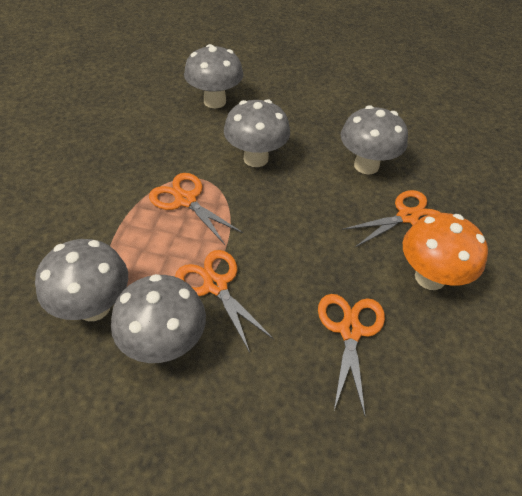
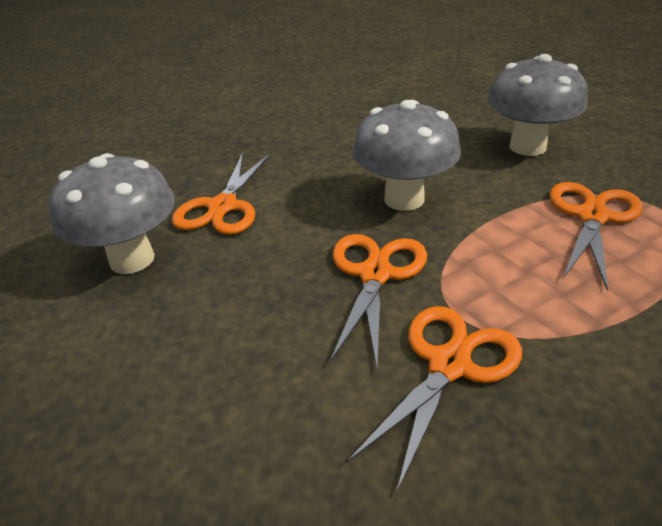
grey mushroom: [35,239,128,321] [111,274,206,363] [184,44,243,108] [224,99,290,167] [341,105,408,174] = 5 -> [49,153,175,274] [352,100,461,211] [488,54,588,156] = 3
orange mushroom: [403,213,488,290] = 1 -> none = 0

